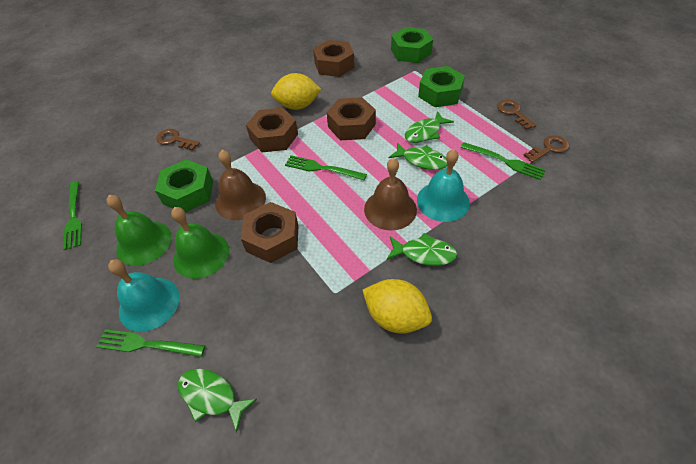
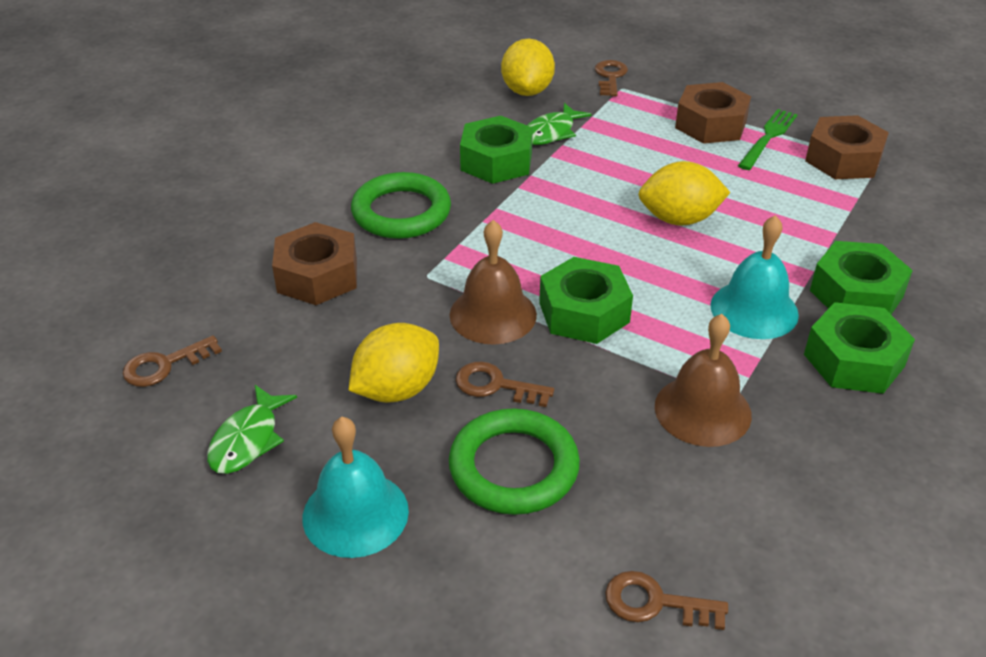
brown key: [156,129,200,151] [497,99,536,130] [523,135,569,163] = 3 -> [123,335,222,387] [455,361,554,407] [595,60,628,96] [605,571,728,630] = 4
brown nut: [241,202,298,263] [246,108,298,152] [313,40,355,77] [327,97,376,140] = 4 -> [272,222,357,305] [675,82,751,144] [805,115,889,179] = 3
green bell: [107,195,171,266] [171,207,229,279] = 2 -> none = 0
green fish: [178,369,257,432] [387,233,457,266] [389,142,447,170] [405,111,454,143] = 4 -> [207,385,297,474] [527,103,592,145] = 2
green fork: [63,181,82,250] [96,329,205,357] [285,155,367,180] [460,142,546,180] = 4 -> [738,109,798,170] = 1
green nut: [155,159,213,213] [391,27,433,63] [418,66,465,107] = 3 -> [460,116,533,184] [539,257,633,344] [804,302,915,394] [810,241,913,314] = 4
green ring: none = 0 -> [351,172,451,239] [449,408,580,515] = 2
yellow lemon: [271,73,321,110] [362,279,432,333] = 2 -> [348,323,439,403] [501,39,555,96] [638,161,731,226] = 3

